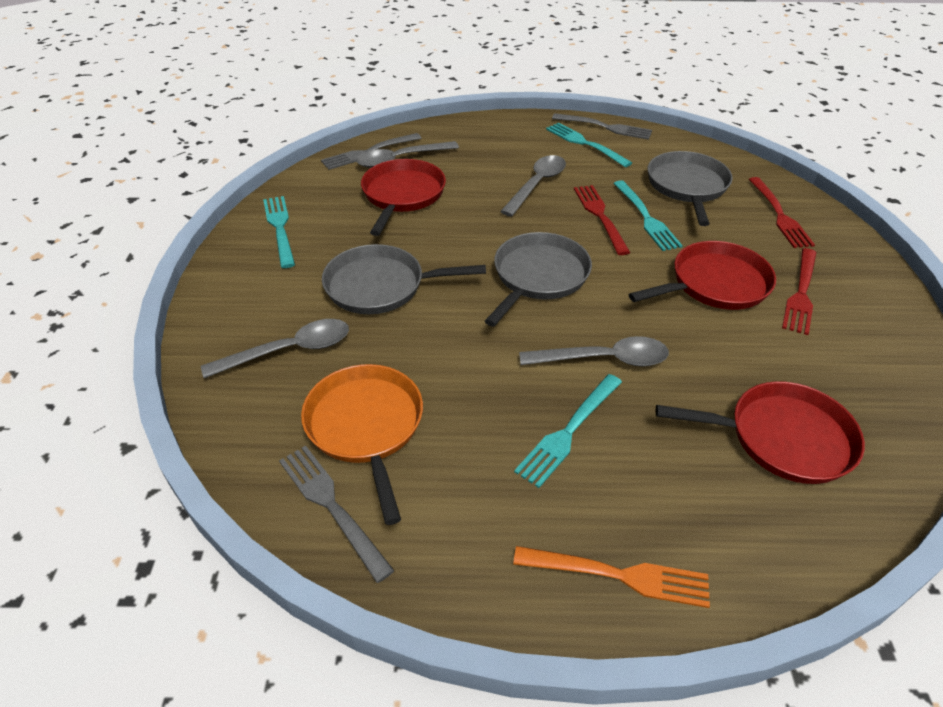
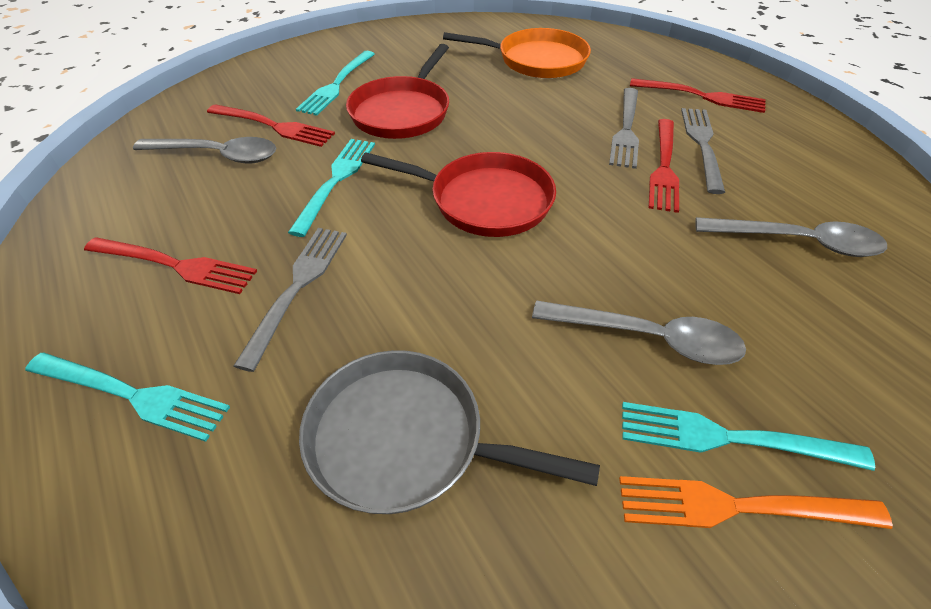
grey pan: [322,244,486,314] [485,232,592,327] [648,151,733,226] = 3 -> [299,350,600,514] = 1
grey spoon: [201,319,349,378] [356,141,459,168] [500,155,566,217] [519,336,669,366] = 4 -> [133,137,276,164] [532,300,746,365] [695,217,887,257] = 3
red fork: [574,185,630,255] [749,177,815,248] [782,248,816,335] = 3 -> [84,237,257,294] [207,104,335,147] [630,78,766,113] [649,119,679,213] = 4
red pan: [361,159,446,236] [629,241,776,310] [656,381,865,484] = 3 -> [346,44,449,139] [361,152,556,237] = 2

